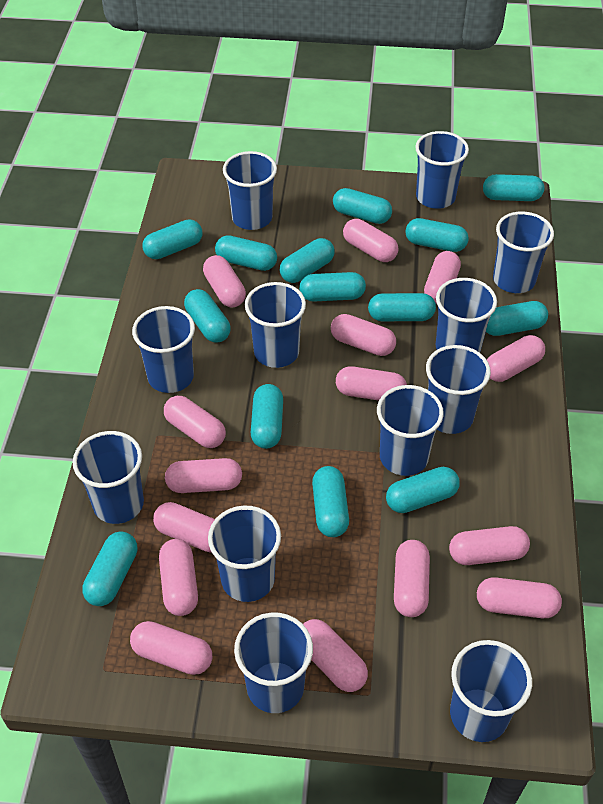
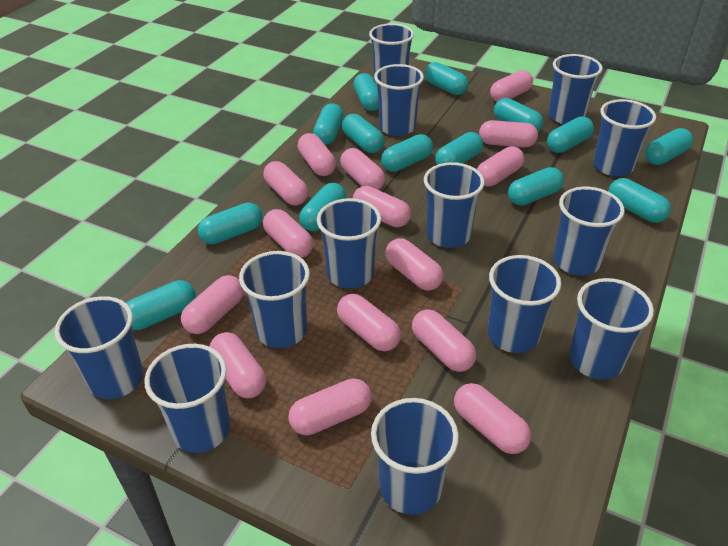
blue cup: [73,431,144,524] [132,306,195,393] [208,505,281,602] [223,151,277,230] [234,612,313,713] [245,282,306,368] [377,385,444,476] [415,131,469,209] [426,345,491,434] [436,278,497,353] [450,640,532,742] [493,211,554,293] = 12 -> [55,296,143,399] [144,344,230,453] [239,251,310,348] [317,198,381,289] [369,23,414,84] [371,398,459,515] [374,64,424,136] [424,162,485,248] [488,255,561,353] [549,54,603,124] [554,187,625,275] [569,278,654,380] [593,99,656,176] = 13

